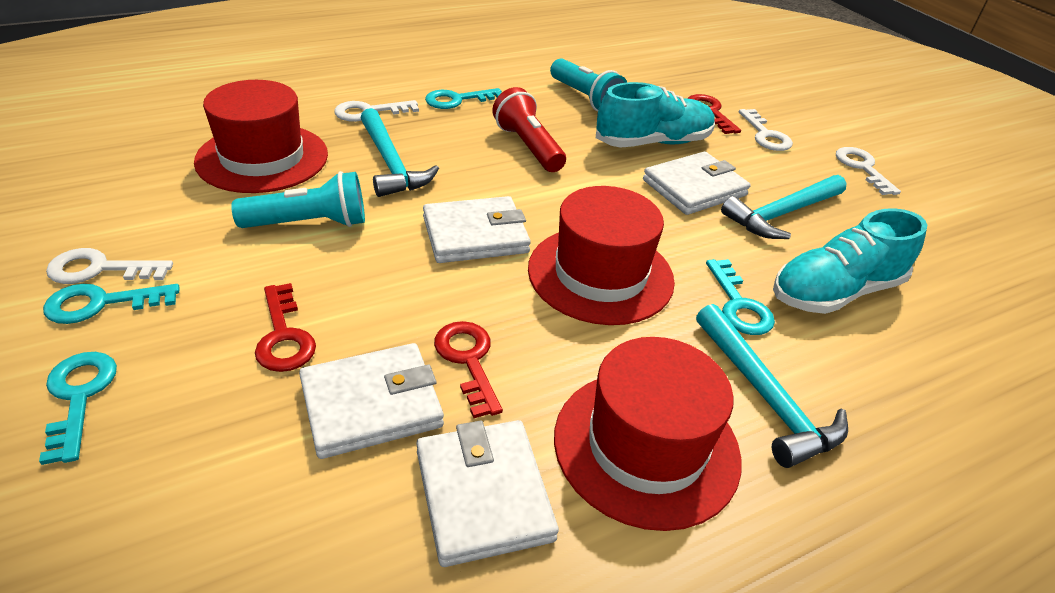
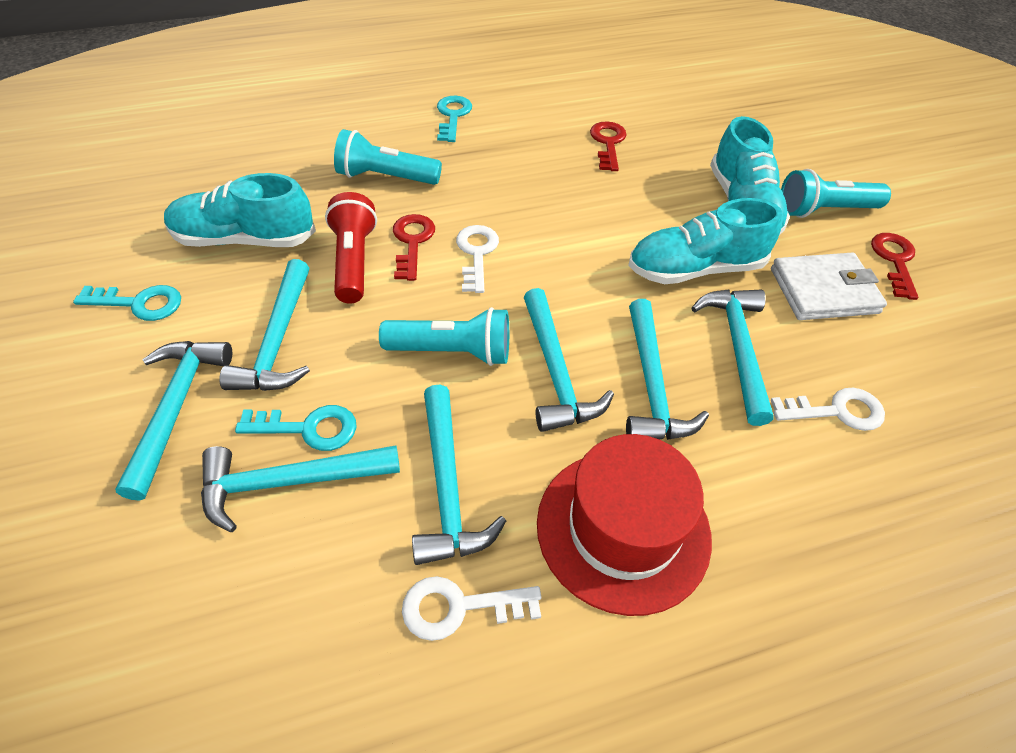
red hat: [194,80,328,193] [528,186,675,325] [554,337,742,531] = 3 -> [537,434,712,616] = 1
turquoise flashlight: [231,171,365,228] [550,58,627,112] = 2 -> [334,129,442,185] [379,307,509,366] [781,169,891,218] = 3
turquoise hammer: [361,108,439,197] [696,304,848,468] [721,175,847,239] = 3 -> [115,341,232,501] [201,445,400,532] [219,259,310,391] [412,385,506,565] [524,288,614,432] [626,299,709,440] [692,289,774,426] = 7
turquoise key: [39,352,117,465] [43,284,179,324] [425,88,502,109] [706,259,775,335] = 4 -> [73,285,181,321] [235,405,357,451] [437,96,472,142] = 3
turquoise shoe: [596,82,715,148] [773,208,927,314] = 2 -> [164,173,316,247] [628,198,782,284] [710,116,790,235] = 3
white key: [46,248,173,284] [334,100,419,122] [739,109,793,151] [836,147,901,195] = 4 -> [402,576,541,641] [456,225,499,293] [771,388,885,431] = 3
white wallet: [299,343,444,459] [416,420,559,567] [423,196,531,263] [643,152,751,215] = 4 -> [771,253,887,320] = 1

